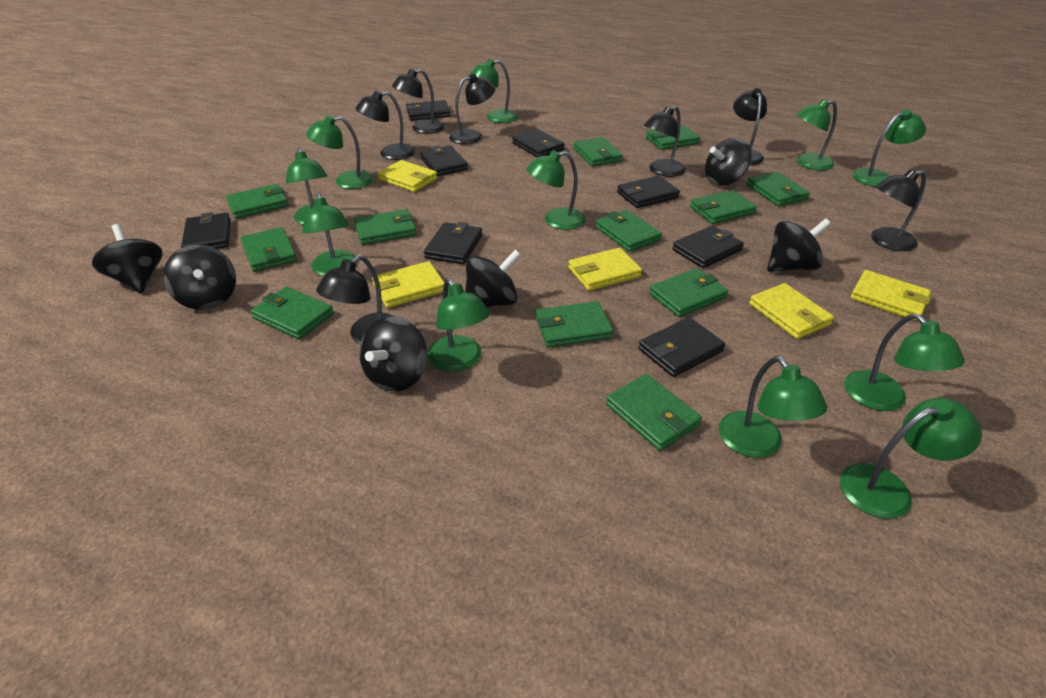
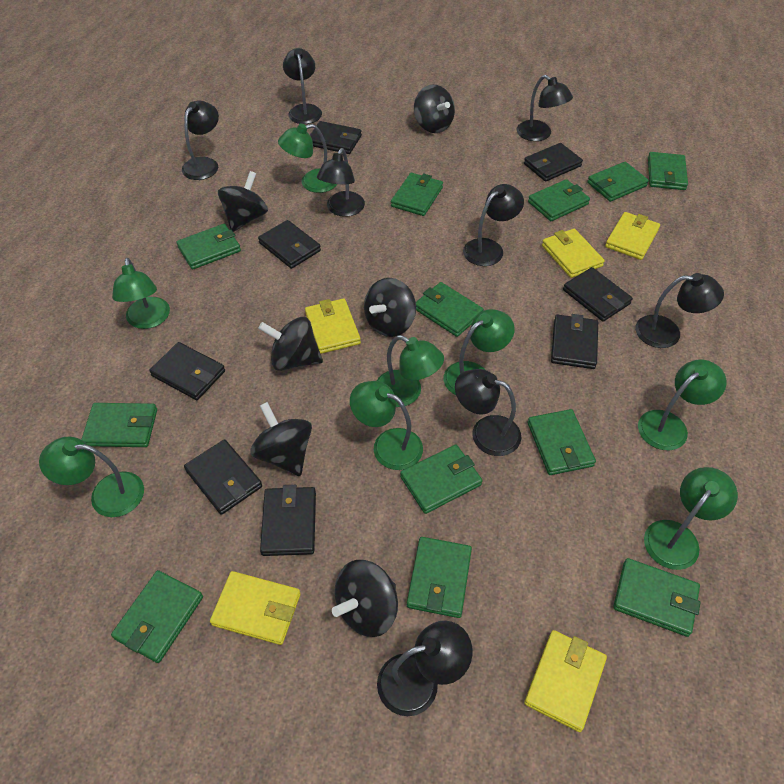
black lamp: [316,255,393,344] [356,91,415,160] [392,69,445,134] [449,74,495,144] [644,106,686,177] [733,88,767,165] [871,169,926,251] = 7 -> [182,100,219,180] [283,48,322,124] [317,148,365,217] [377,621,473,716] [455,369,521,456] [463,184,524,266] [516,75,573,141] [635,273,724,348] = 8
green lamp: [286,148,328,225] [302,193,357,276] [306,115,374,189] [428,278,490,372] [470,59,518,123] [527,150,586,230] [719,356,827,458] [796,99,837,170] [840,398,982,519] [844,314,965,411] [852,109,926,187] = 11 -> [39,437,144,517] [112,258,170,329] [278,123,337,193] [350,381,423,470] [377,335,444,407] [443,309,515,395] [638,359,727,450] [644,467,738,570] = 8

